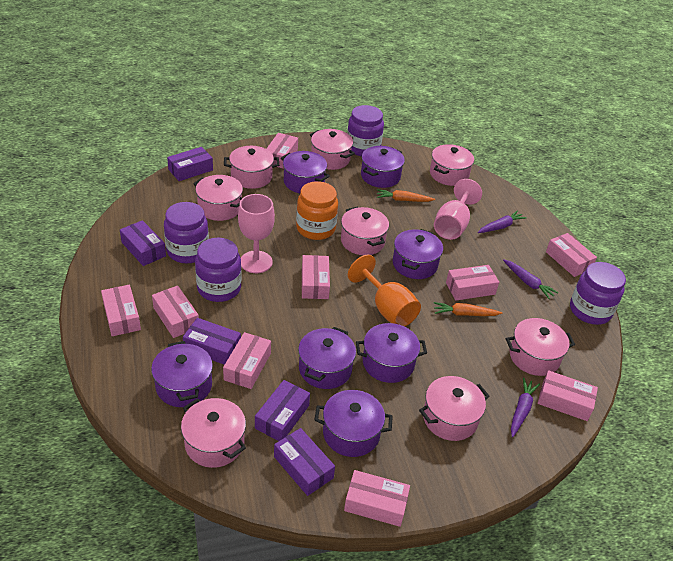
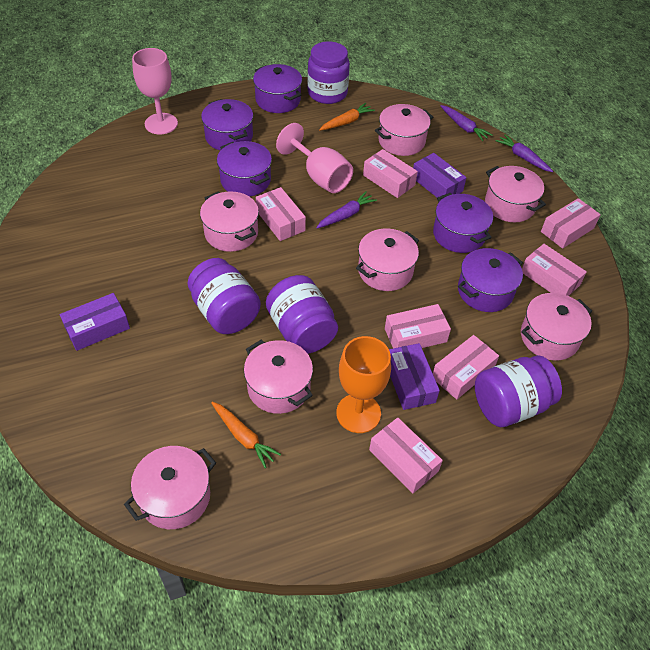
orange jar: [296,181,338,240] = 1 -> none = 0
pink box: [101,285,141,336] [152,286,199,338] [223,332,271,389] [266,133,298,169] [302,255,330,299] [344,470,410,527] [446,265,499,301] [538,370,598,421] [546,233,597,277] = 9 -> [256,187,306,241] [363,149,418,198] [369,418,443,494] [385,304,451,348] [433,335,499,400] [522,244,587,296] [541,198,601,249] = 7
pink pot: [181,398,246,468] [193,175,243,221] [224,146,279,189] [310,129,355,170] [341,207,389,255] [419,376,489,441] [430,144,474,186] [506,318,575,376] = 8 -> [124,446,216,529] [200,191,259,252] [244,340,313,414] [356,228,419,291] [375,104,433,156] [485,166,546,222] [521,293,592,361] = 7
purple box: [120,220,166,266] [167,147,213,181] [183,318,241,365] [255,380,310,441] [274,428,335,496] = 5 -> [60,293,130,351] [389,343,440,410] [413,153,467,200] = 3
purple pot: [151,341,213,407] [281,151,330,193] [298,327,356,389] [314,390,393,457] [356,323,427,383] [361,146,405,188] [393,229,443,279] = 7 -> [201,99,253,151] [217,141,272,197] [253,64,302,113] [433,193,493,253] [458,248,523,312] = 5

